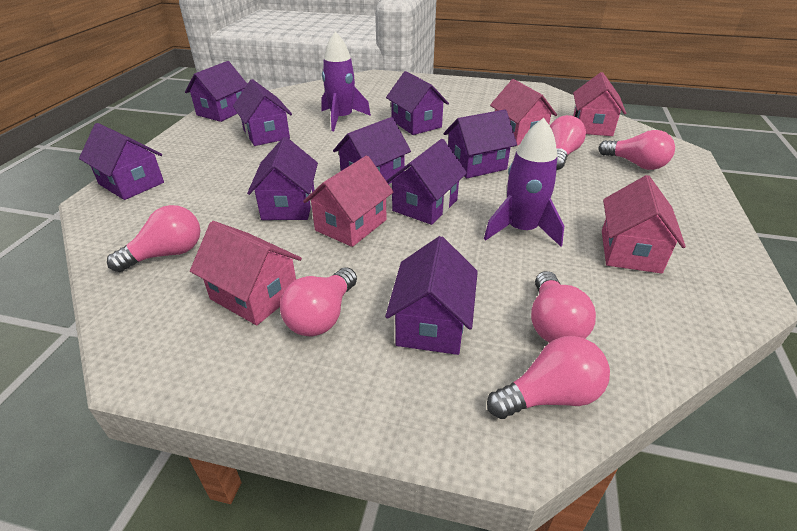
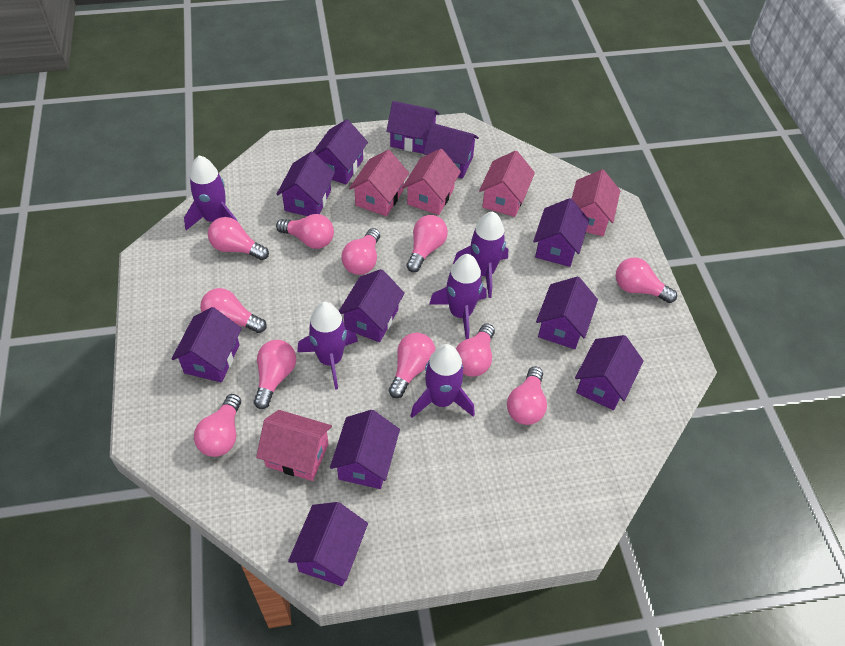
pink light bulb: [107,205,200,272] [280,267,357,336] [487,336,610,419] [531,271,596,343] [550,115,586,170] [598,130,675,170] = 6 -> [194,394,241,457] [200,288,267,333] [208,217,269,260] [254,340,296,409] [276,214,334,249] [341,228,380,275] [389,333,436,398] [406,215,448,272] [456,323,495,377] [507,366,547,425] [616,257,677,303] = 11
purple house: [79,123,164,200] [185,61,247,122] [233,79,292,146] [247,137,318,220] [333,117,411,184] [385,236,478,355] [386,71,449,135] [386,139,467,225] [443,109,517,179] = 9 -> [171,307,242,382] [276,151,335,216] [288,502,368,586] [313,119,368,185] [330,410,400,489] [339,269,405,342] [386,101,439,154] [423,123,479,179] [533,198,589,267] [536,277,598,349] [575,335,644,410] = 11
purple rocket: [321,31,371,131] [484,118,564,247] = 2 -> [184,155,238,230] [297,302,358,390] [411,344,475,418] [429,254,487,339] [453,211,508,298] = 5

